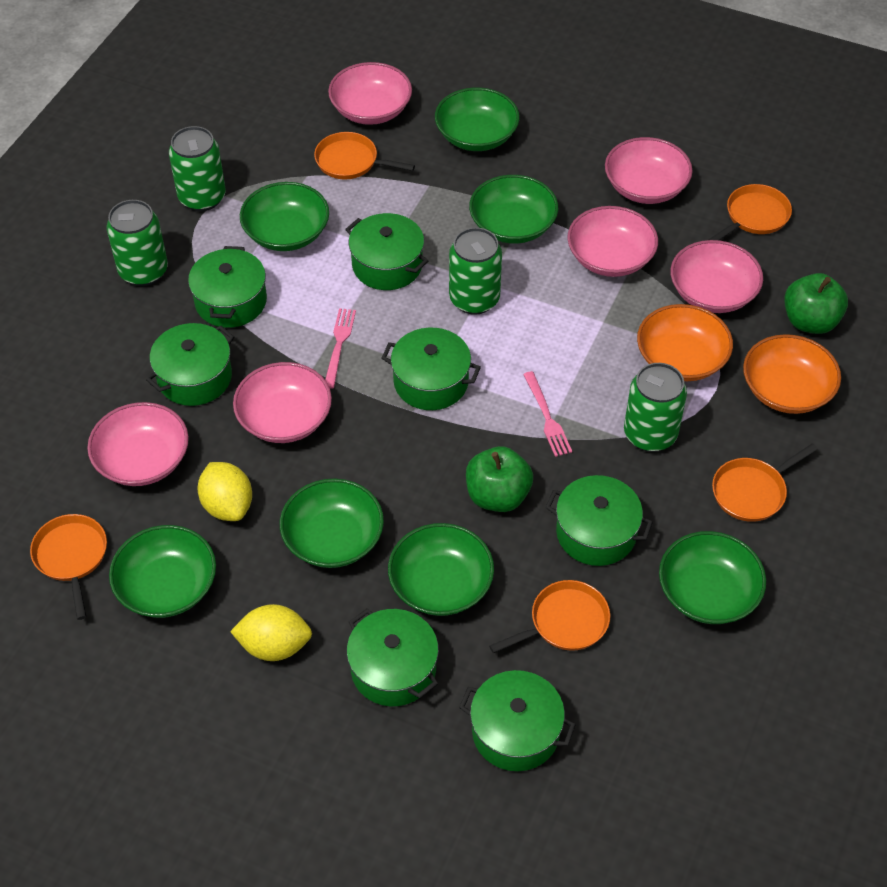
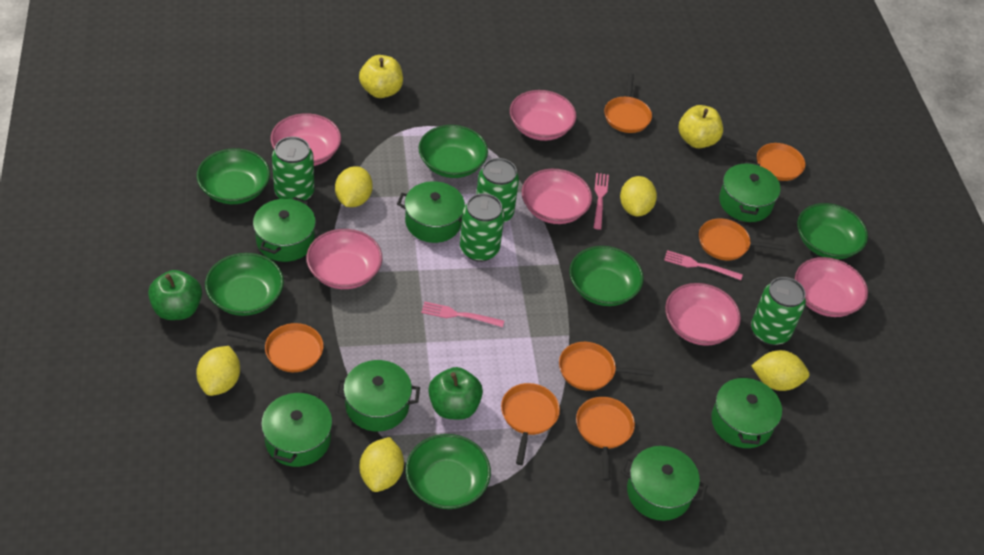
green bowl: [109,525,216,618] [240,182,329,251] [280,478,384,568] [388,523,494,616] [435,88,520,151] [469,175,558,244] [659,531,766,624] = 7 -> [197,148,270,204] [205,253,284,316] [405,434,491,509] [419,125,488,178] [569,246,644,306] [797,203,868,259] = 6
orange bowl: [637,304,733,381] [743,334,841,414] = 2 -> none = 0
orange pan: [30,514,107,620] [314,132,415,179] [489,580,610,653] [709,184,792,240] [712,443,818,522] = 5 -> [227,323,323,372] [501,383,560,465] [559,342,654,391] [576,397,635,481] [604,73,652,133] [699,219,786,260] [725,143,805,181] = 7
pink fork: [325,308,356,388] [523,371,572,457] = 2 -> [421,302,504,327] [593,173,609,230] [664,250,743,280] = 3
yellow apple: none = 0 -> [359,55,403,98] [679,105,723,148] = 2
yellow lemon: [198,462,252,521] [230,604,312,661] = 2 -> [196,346,240,396] [335,166,373,207] [360,437,404,492] [620,176,657,217] [751,350,809,391] = 5

